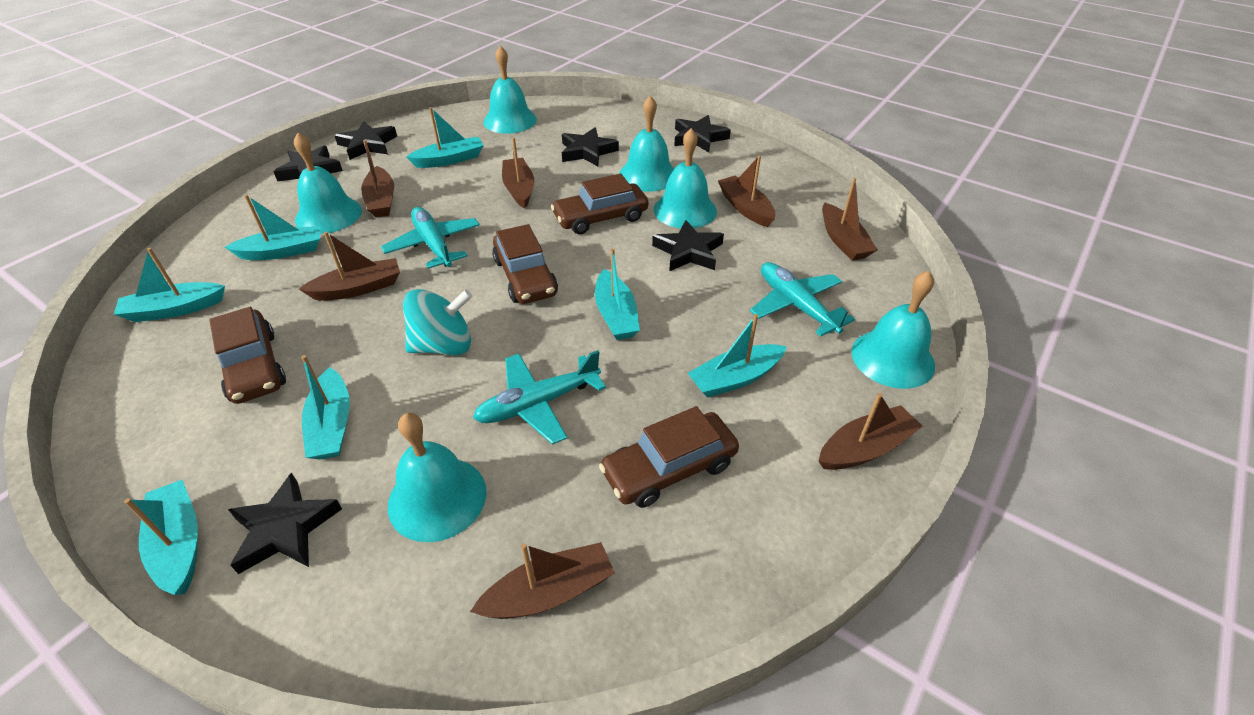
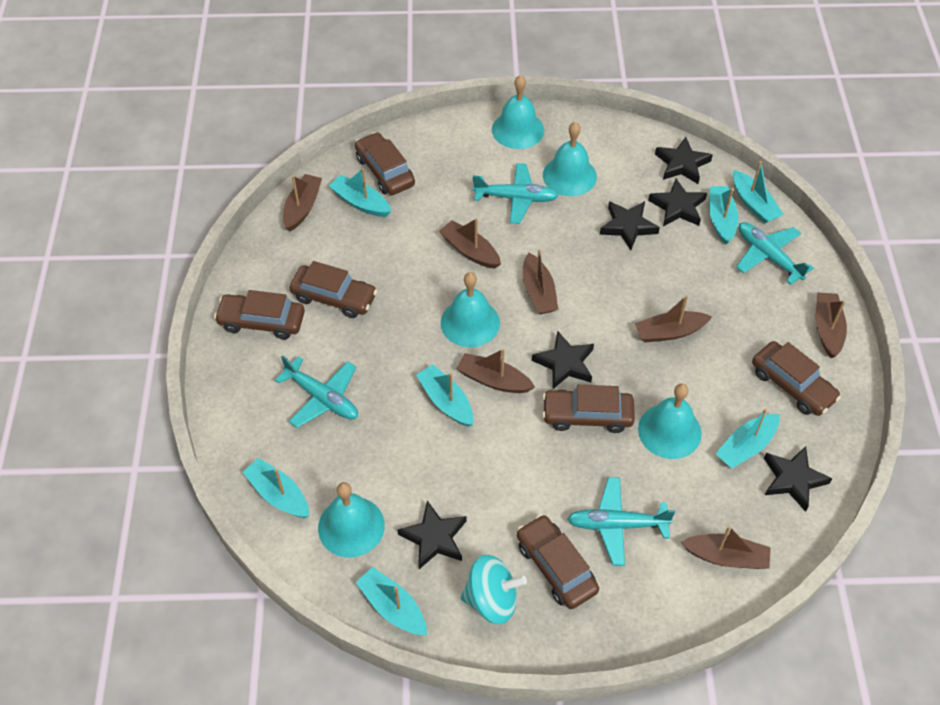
brown car: [209,307,286,404] [493,224,558,304] [551,173,648,234] [599,406,739,508] = 4 -> [214,290,305,339] [290,261,377,318] [355,132,415,195] [517,514,599,609] [542,385,635,433] [752,341,841,416] = 6
turquoise bell: [294,133,362,234] [388,413,486,542] [484,46,537,134] [619,96,674,192] [654,128,717,228] [852,271,935,389] = 6 -> [318,482,385,558] [441,272,500,348] [492,75,544,149] [543,122,597,196] [638,384,702,459] = 5
turquoise plane: [381,207,480,269] [473,350,606,445] [750,262,855,337] = 3 -> [275,355,358,428] [473,163,559,224] [567,477,675,566] [736,222,814,285] = 4

